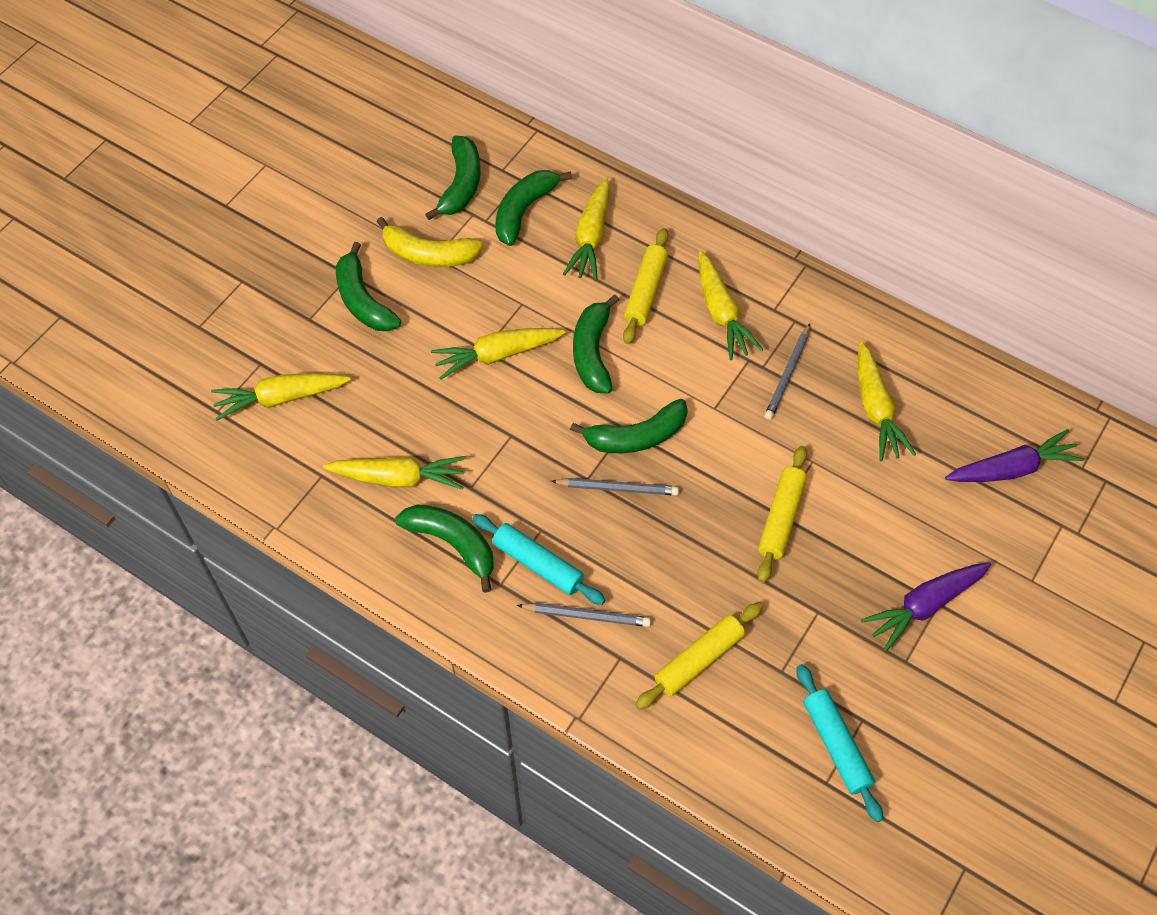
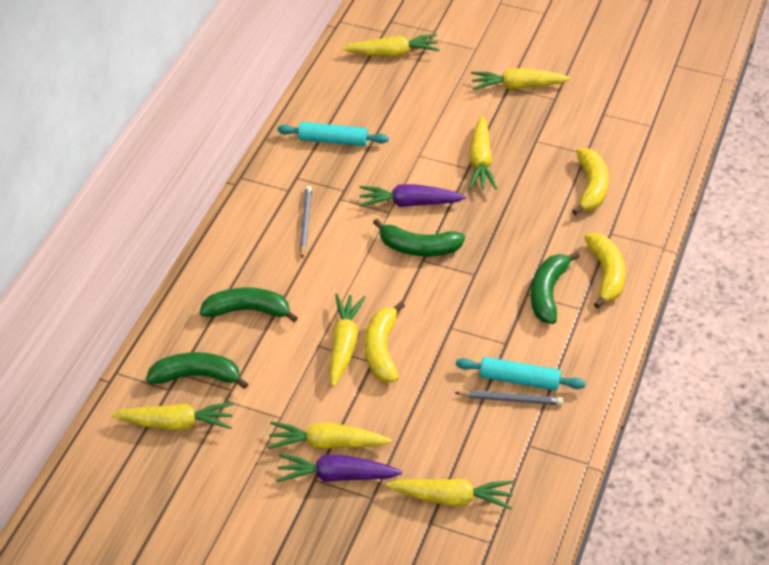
green banana: [336,242,401,331] [395,505,494,593] [425,135,481,220] [495,170,572,246] [570,399,688,453] [573,295,619,394] = 6 -> [146,352,248,389] [200,287,298,322] [373,219,465,257] [531,252,580,324] = 4
grey pencil: [517,603,651,627] [551,478,679,496] [764,323,810,420] = 3 -> [300,186,312,258] [455,390,563,405] = 2
yellow banana: [377,217,483,267] = 1 -> [364,301,405,382] [572,148,609,215] [584,233,625,309] = 3
yellow carrot: [211,373,351,421] [323,456,466,490] [431,328,566,380] [563,177,610,281] [698,251,763,360] [858,341,916,461] = 6 -> [112,402,234,430] [268,422,392,449] [329,294,366,387] [342,34,440,57] [386,479,513,510] [468,116,497,190] [471,68,571,90] = 7
yellow rolling pin: [623,228,668,344] [635,602,763,710] [757,446,807,583] = 3 -> none = 0

